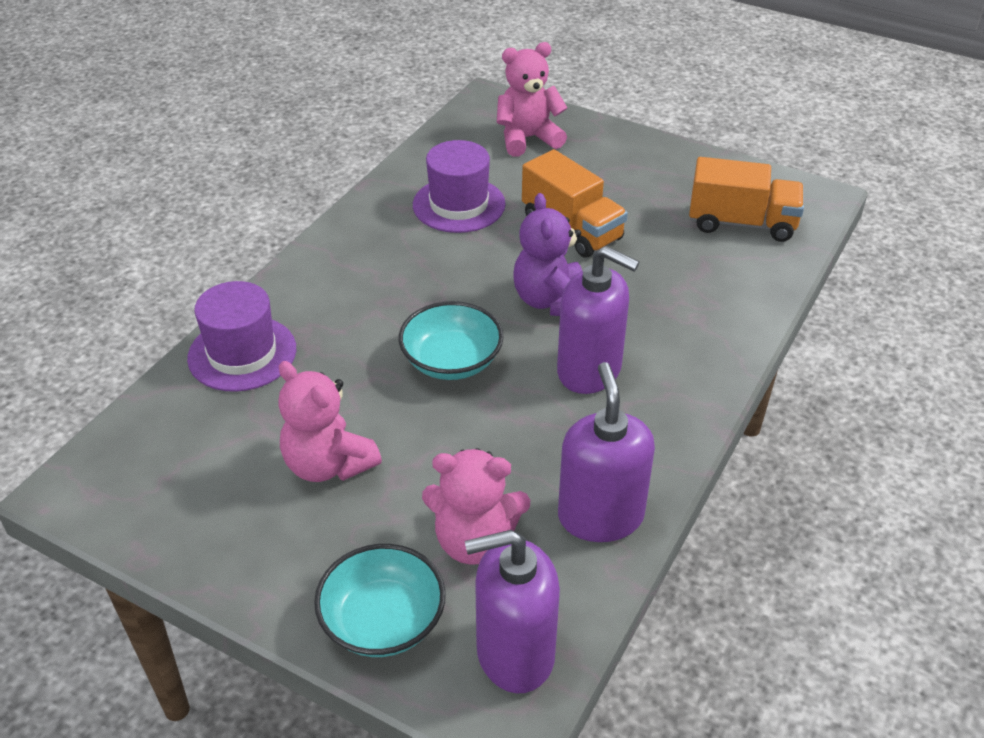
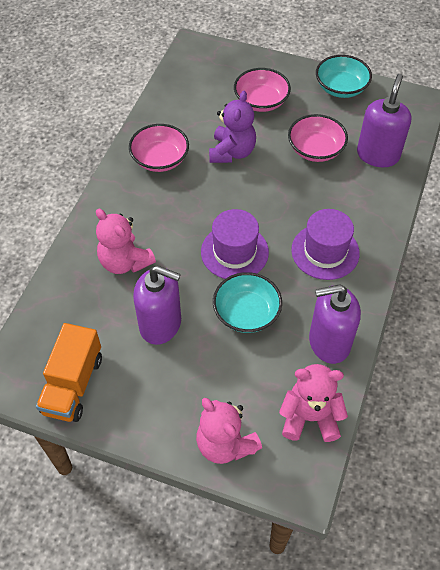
orange truck: [522,149,628,258] [689,157,804,242] = 2 -> [36,323,102,422] = 1
pink bowl: none = 0 -> [129,124,189,172] [234,68,291,112] [288,114,348,162] = 3

